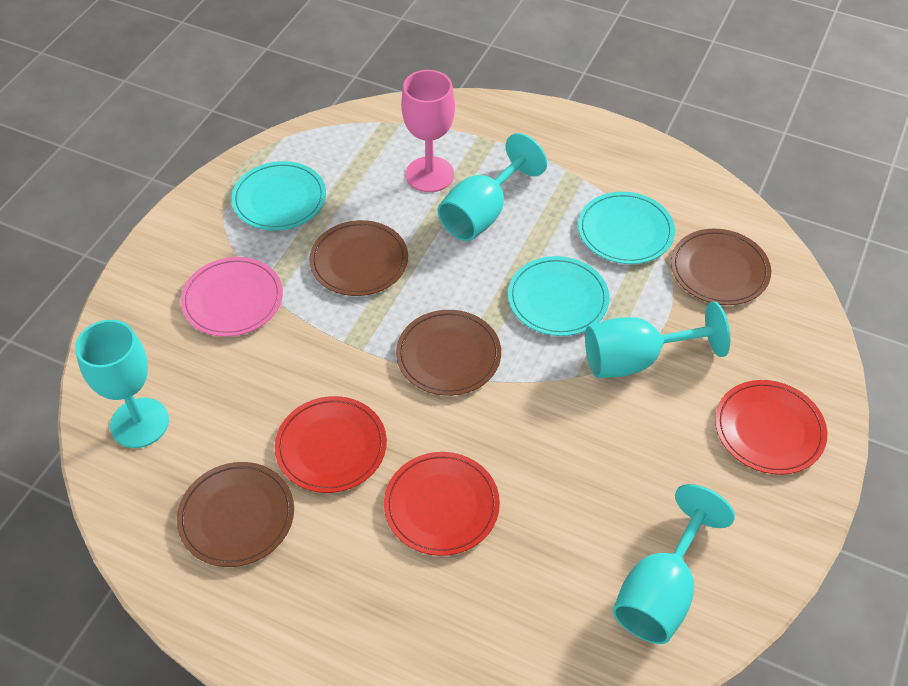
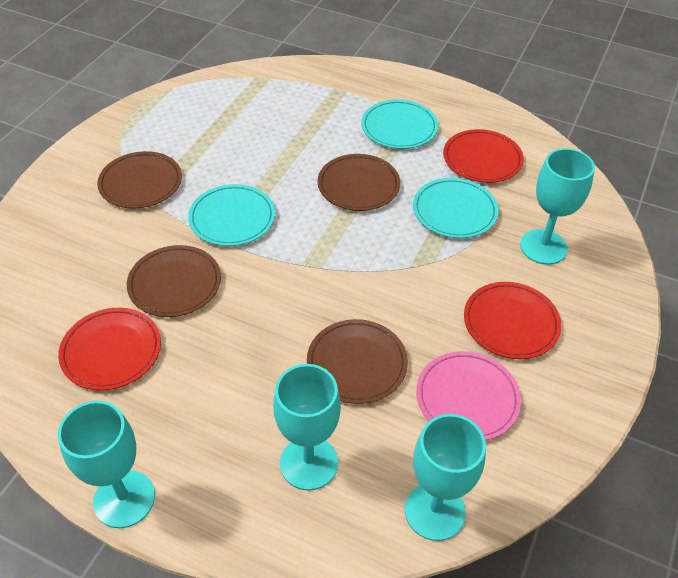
pink goblet: [401,70,455,192] = 1 -> none = 0

